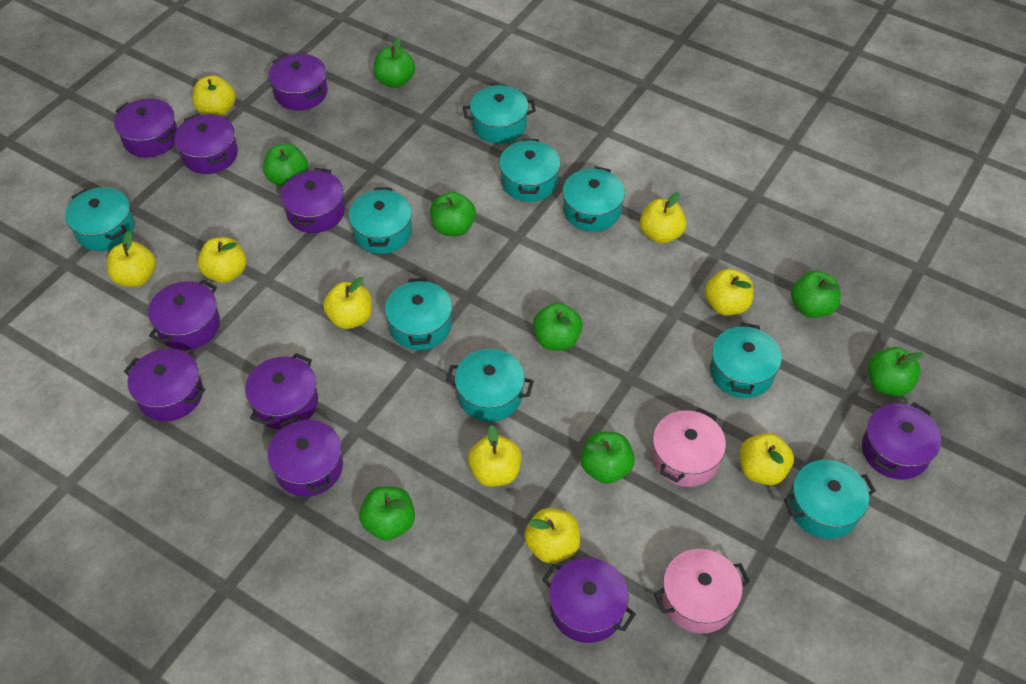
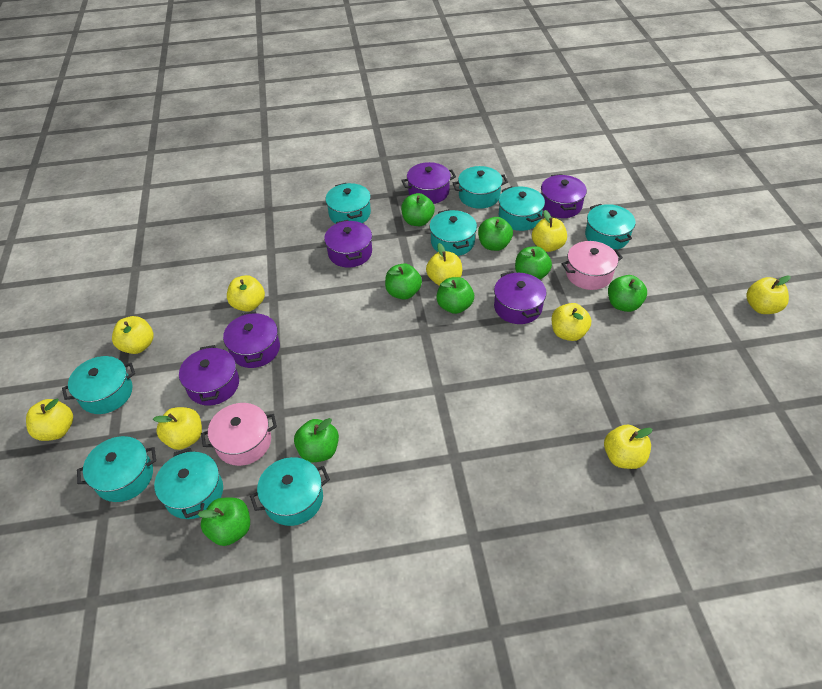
purple pot: [114,98,178,158] [124,349,205,421] [148,280,220,350] [174,113,238,174] [245,353,318,430] [268,416,343,497] [269,54,328,110] [281,168,345,233] [542,558,636,643] [862,402,941,480] = 10 -> [179,345,239,406] [223,311,280,368] [324,220,372,268] [401,162,456,204] [494,271,546,324] [541,174,587,218] = 6

